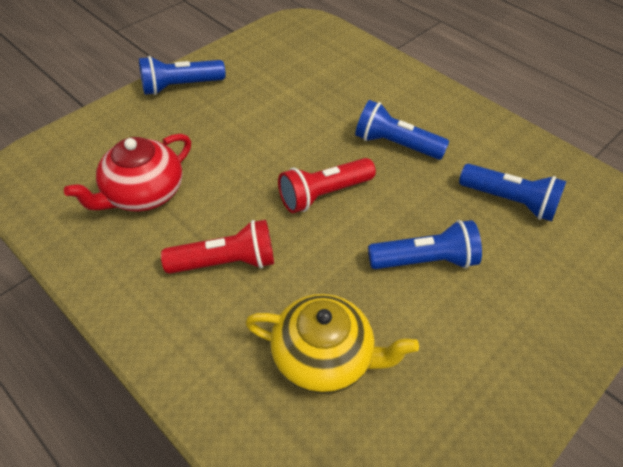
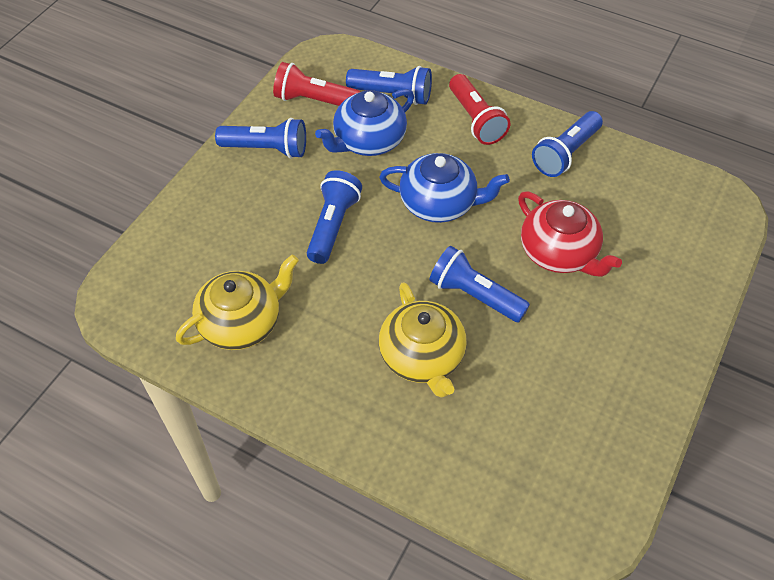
blue flashlight: [139,56,226,95] [355,100,450,160] [368,220,482,269] [459,164,567,221] = 4 -> [215,118,306,159] [307,170,362,264] [346,66,432,105] [429,246,530,322] [532,111,603,177] = 5
blue teapot: none = 0 -> [315,89,414,156] [379,153,510,223] = 2
yellow teapot: [245,294,419,395] = 1 -> [176,255,299,350] [379,282,467,397] = 2

